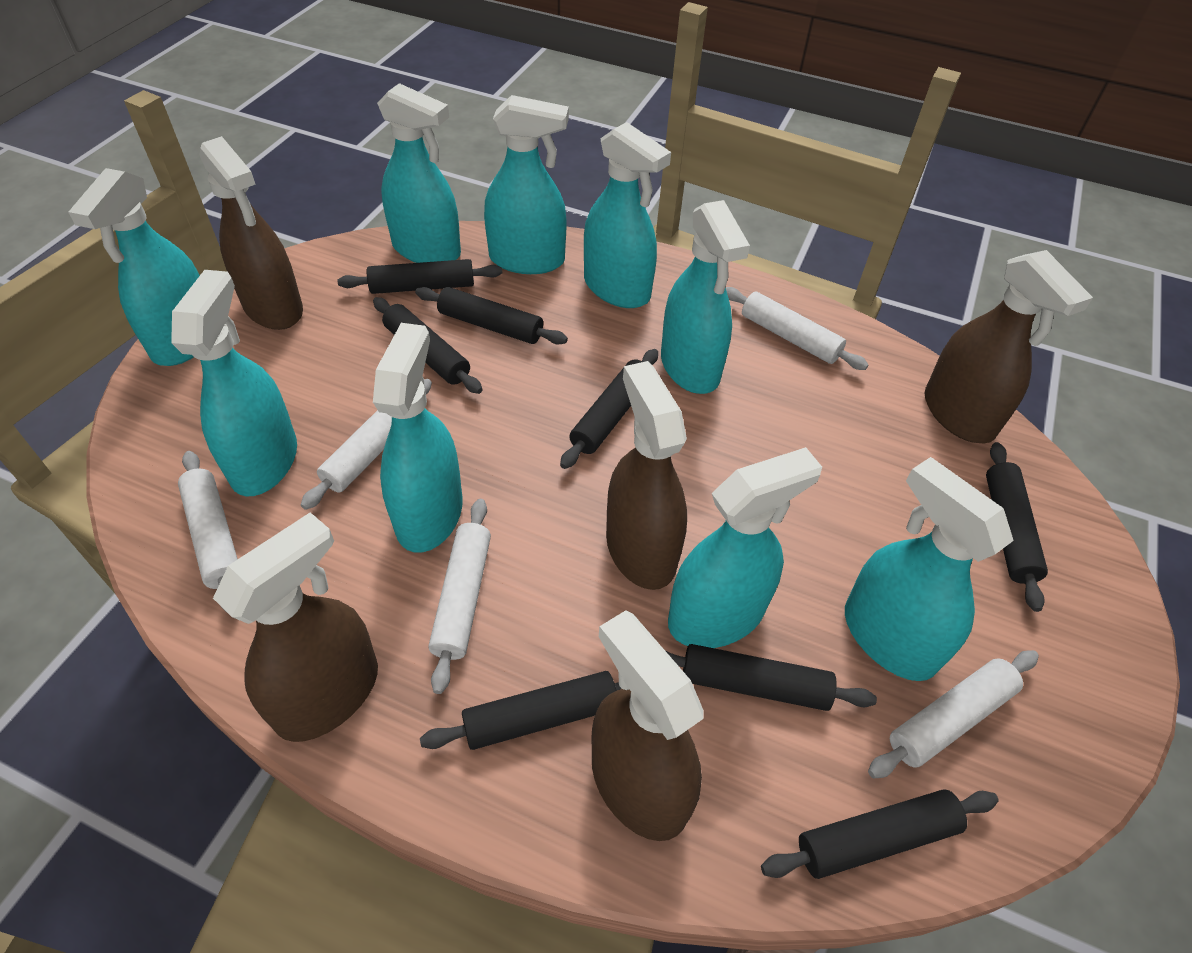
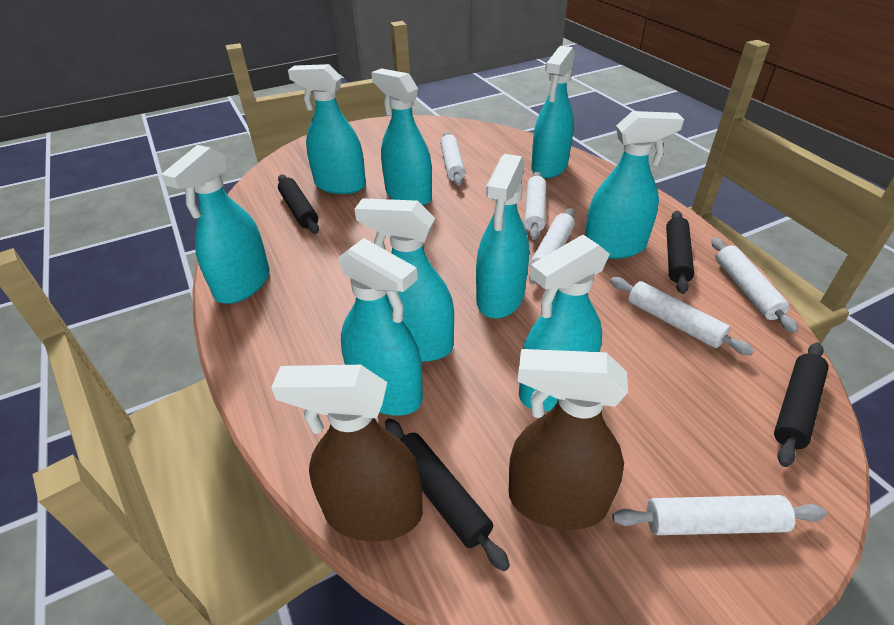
black rolling pin: [337,259,502,294] [373,297,482,394] [415,287,568,344] [420,671,622,750] [560,349,658,469] [665,644,877,711] [761,789,999,879] [986,442,1048,612] = 8 -> [278,174,319,234] [385,418,510,571] [666,211,694,294] [774,342,828,467] = 4
brown spray bottle: [199,136,303,330] [213,512,378,742] [591,610,704,841] [606,361,687,590] [925,250,1093,443] = 5 -> [271,365,423,541] [509,349,628,530] = 2
white rolling pin: [178,451,238,611] [301,379,432,510] [429,499,491,694] [725,287,868,370] [868,650,1039,778] = 5 -> [440,132,465,186] [524,171,546,240] [529,208,575,284] [610,277,754,355] [612,495,827,535] [711,238,798,333] = 6

